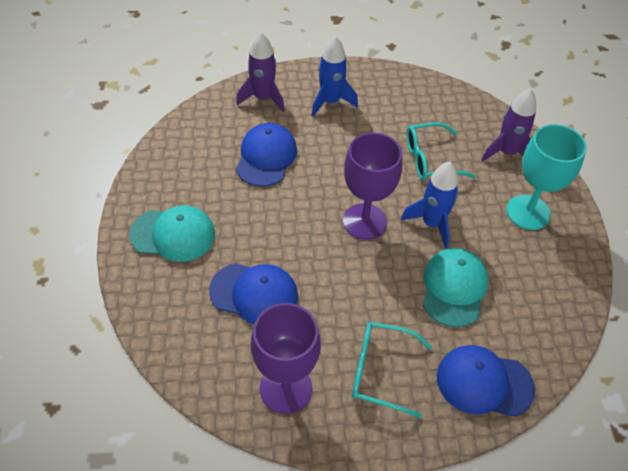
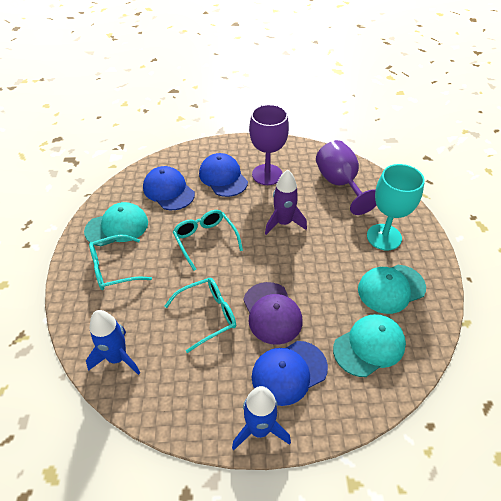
purple cap: none = 0 -> [243,282,302,345] = 1
purple rocket: [236,32,285,112] [482,88,536,162] = 2 -> [265,170,307,235] = 1
turquoise cap: [129,206,215,262] [423,248,489,328] = 2 -> [84,202,148,246] [333,314,406,377] [358,265,426,314] = 3
turquoise glasses: [352,322,432,418] [406,122,476,180] = 2 -> [89,235,152,290] [165,278,236,353] [173,210,243,271] = 3

